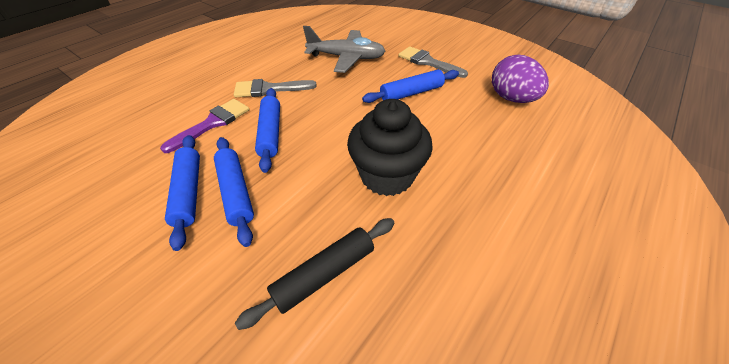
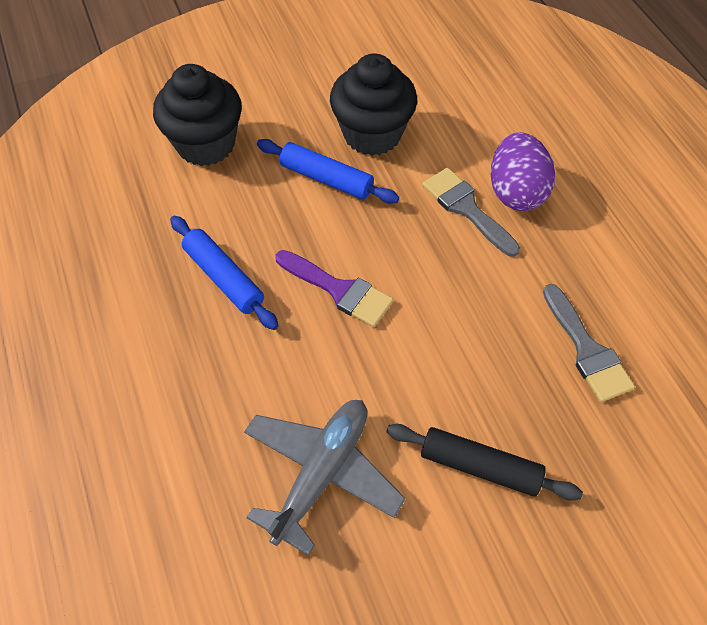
black cupcake: [347,99,433,196] = 1 -> [153,64,242,166] [330,53,417,156] = 2
blue rolling pin: [165,135,200,251] [214,137,254,247] [255,88,280,173] [362,70,459,103] = 4 -> [170,216,279,330] [257,139,399,204] = 2

